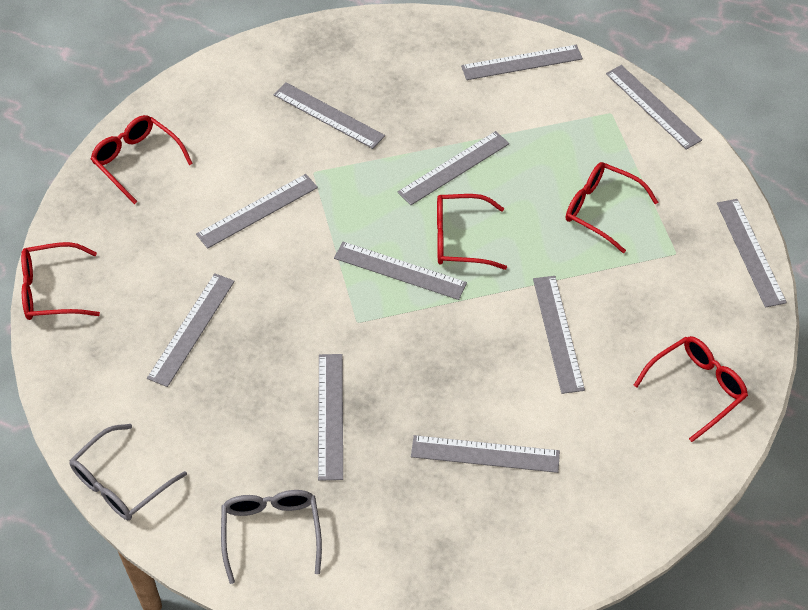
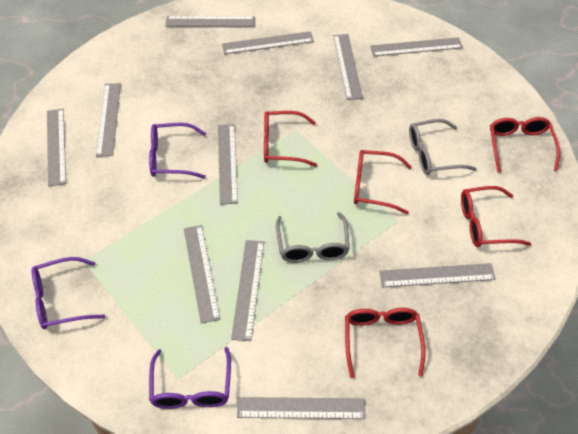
purple glasses: none = 0 -> [32,257,106,329] [149,123,206,179] [149,347,231,409] = 3

